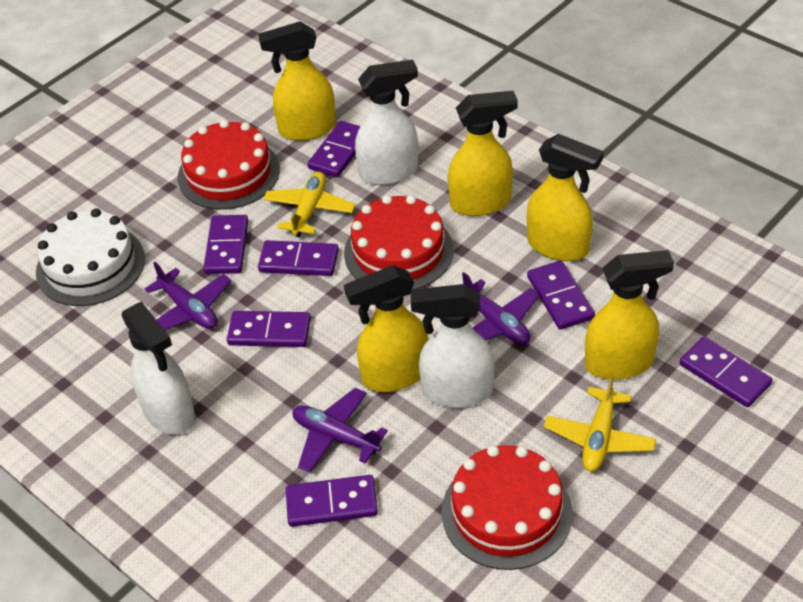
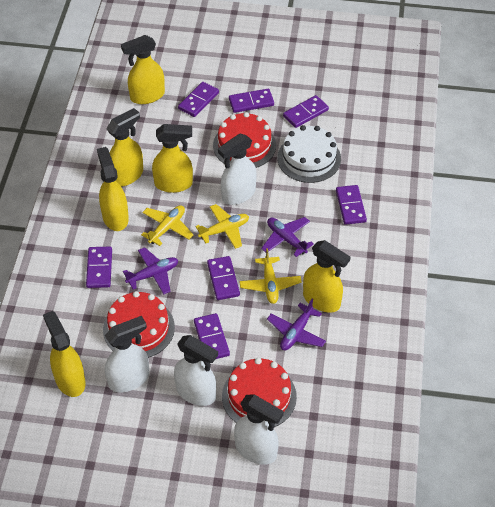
white spray bottle: [122,302,195,435] [355,60,418,185] [411,284,495,408] = 3 -> [105,316,149,392] [174,335,218,406] [218,133,257,205] [234,394,284,465] = 4
yellow plane: [263,172,356,237] [544,373,656,472] = 2 -> [141,205,194,246] [196,204,249,249] [239,248,302,304] = 3
yellow spray bottle: [258,21,336,141] [344,265,429,392] [448,91,518,216] [527,134,603,261] [585,250,674,380] = 5 -> [43,311,85,397] [97,147,129,231] [106,108,143,187] [121,35,165,104] [152,124,193,193] [303,240,350,313] = 6

